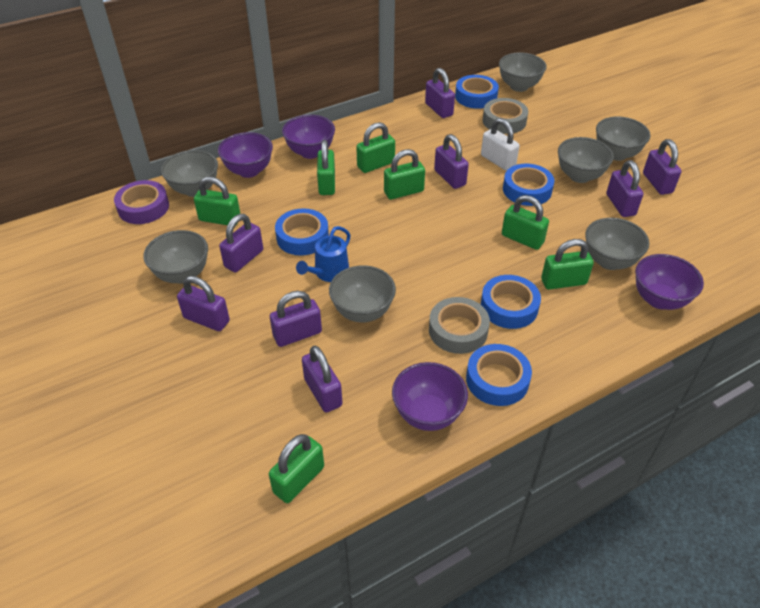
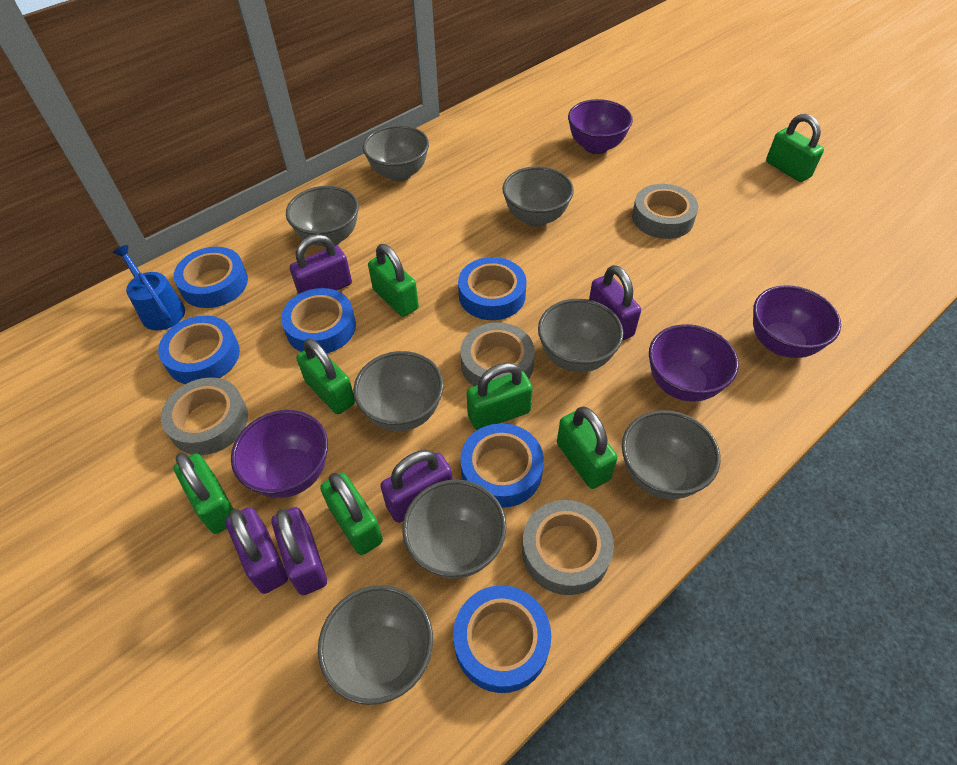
blue tape: [275,208,329,256] [455,75,499,109] [466,344,532,406] [481,275,541,329] [503,164,554,206] = 5 -> [158,315,240,384] [174,247,248,308] [281,288,356,353] [453,585,551,693] [458,257,527,320] [460,423,544,508] = 6
grey bowl: [143,230,208,284] [161,150,218,197] [329,265,396,322] [499,53,547,92] [558,137,614,183] [585,218,649,270] [596,117,650,161] = 7 -> [286,186,359,247] [318,585,433,705] [353,351,444,431] [363,125,429,182] [403,479,507,579] [502,166,574,227] [538,299,624,372] [622,410,720,499] = 8
grey tape: [429,297,490,354] [483,98,528,134] = 2 -> [161,377,248,455] [460,322,535,386] [522,500,614,595] [632,184,699,239] = 4
purple padlock: [177,276,230,331] [219,214,263,272] [270,291,322,347] [302,346,342,413] [425,68,455,118] [434,134,469,189] [606,160,644,217] [643,139,681,195] = 8 -> [225,507,288,594] [272,507,327,595] [290,234,352,294] [380,450,453,523] [589,265,641,340] = 5
purple tape: [114,180,169,224] = 1 -> none = 0
white padlock: [481,118,520,171] = 1 -> none = 0

